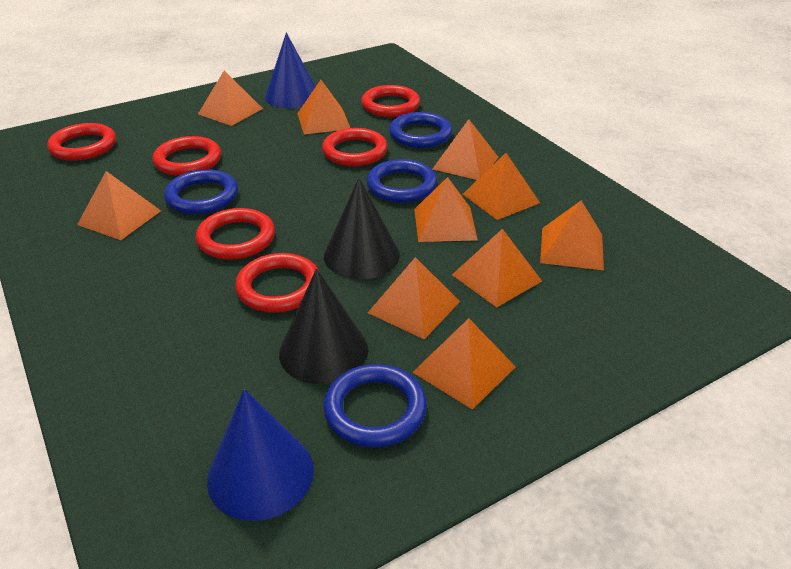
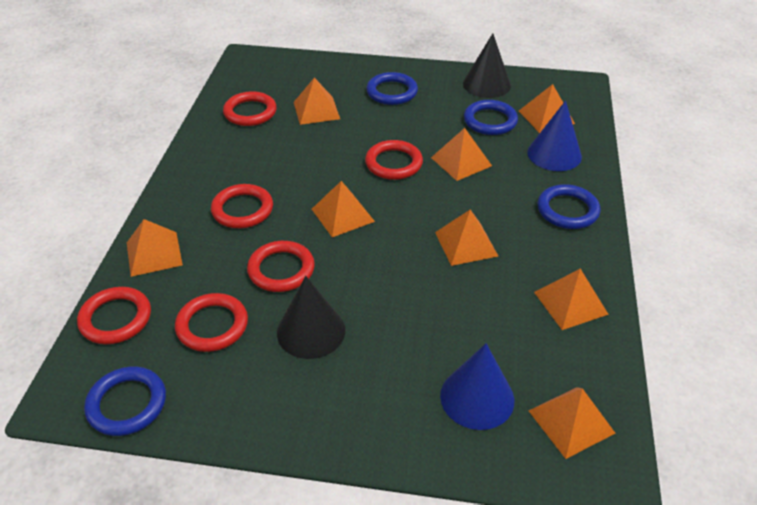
orange pyramid: [77,171,161,240] [198,70,263,126] [297,80,350,134] [368,257,460,339] [412,318,516,410] [414,177,478,242] [432,119,498,180] [452,229,542,308] [463,153,540,220] [540,200,604,270] = 10 -> [127,219,183,277] [294,77,340,125] [312,181,375,237] [431,128,492,181] [435,210,498,266] [519,84,575,133] [528,387,615,459] [534,269,609,330] = 8

